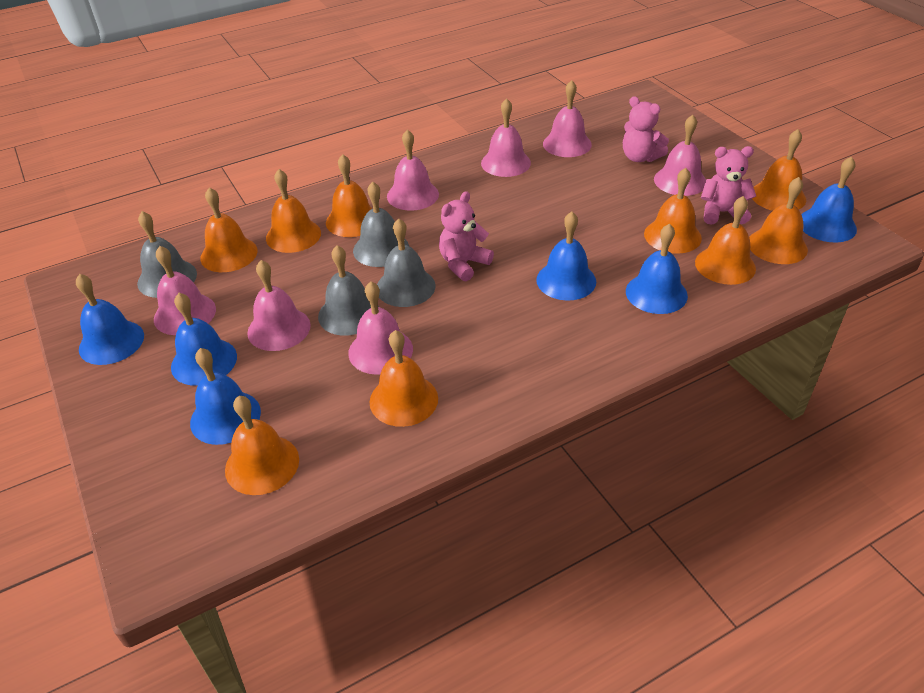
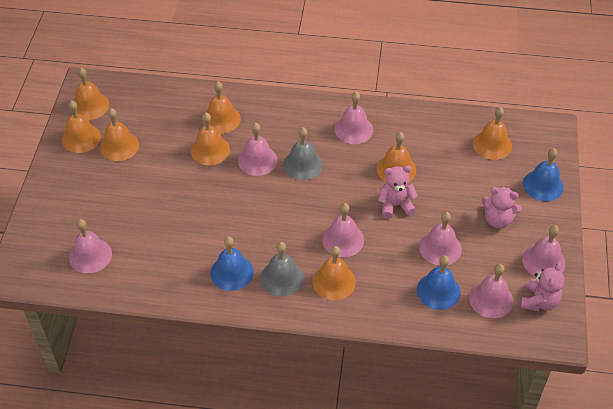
blue bell: [76,274,144,365] [171,293,237,386] [190,348,261,445] [536,212,596,301] [626,223,688,314] [801,156,857,243] = 6 -> [210,237,254,291] [417,255,460,310] [523,148,564,201] = 3
grey bell: [137,211,197,298] [318,245,379,336] [353,182,409,267] [377,218,436,307] = 4 -> [260,242,304,296] [283,127,323,180] = 2
orange bell: [200,187,258,272] [225,396,299,495] [266,169,321,253] [326,154,373,237] [370,330,438,427] [644,168,702,254] [695,196,756,285] [749,177,808,264] [752,129,806,211] = 9 -> [62,100,101,153] [74,68,109,120] [100,108,139,161] [191,113,230,165] [202,81,241,134] [312,246,356,300] [376,132,416,182] [473,107,512,160] = 8

